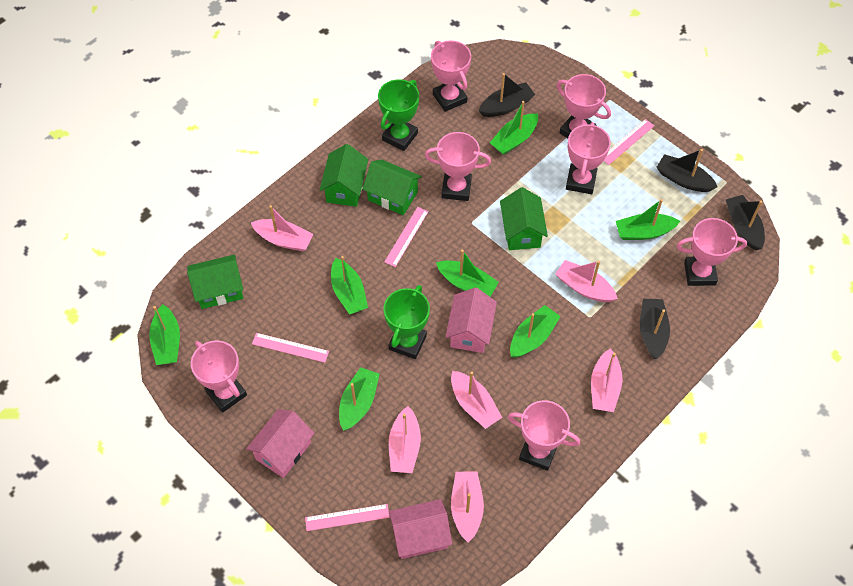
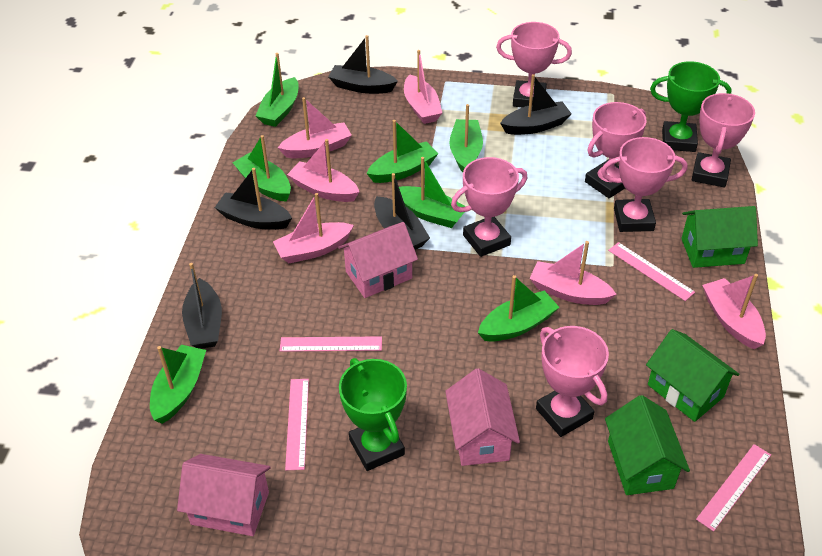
black boat: [479,73,535,117] [640,299,670,359] [657,149,717,192] [726,195,765,250] = 4 -> [182,263,222,349] [215,168,292,230] [328,35,398,94] [374,173,430,250] [500,74,571,135] = 5
green house: [187,255,243,309] [320,144,368,207] [362,159,422,215] [500,187,548,250] = 4 -> [605,395,690,495] [646,329,739,422] [681,206,758,268] = 3
pink trophy: [191,340,247,413] [425,132,491,201] [431,40,471,112] [508,400,580,471] [557,74,611,138] [566,122,611,194] [677,218,747,286] = 7 -> [451,157,528,257] [496,22,572,107] [536,326,609,437] [585,102,647,198] [601,137,687,232] [692,93,755,188] = 6

